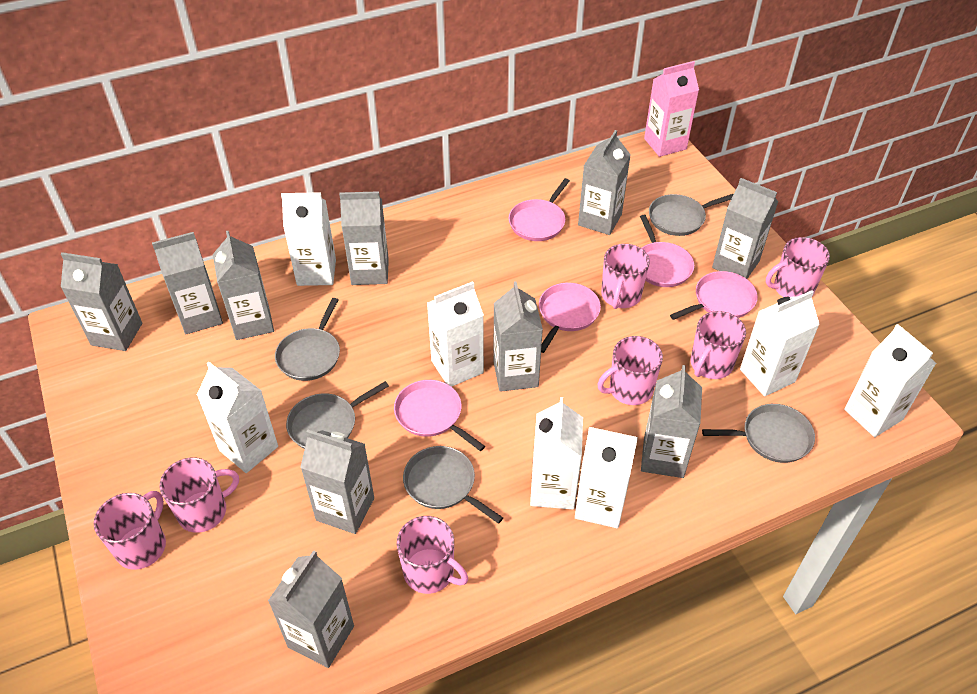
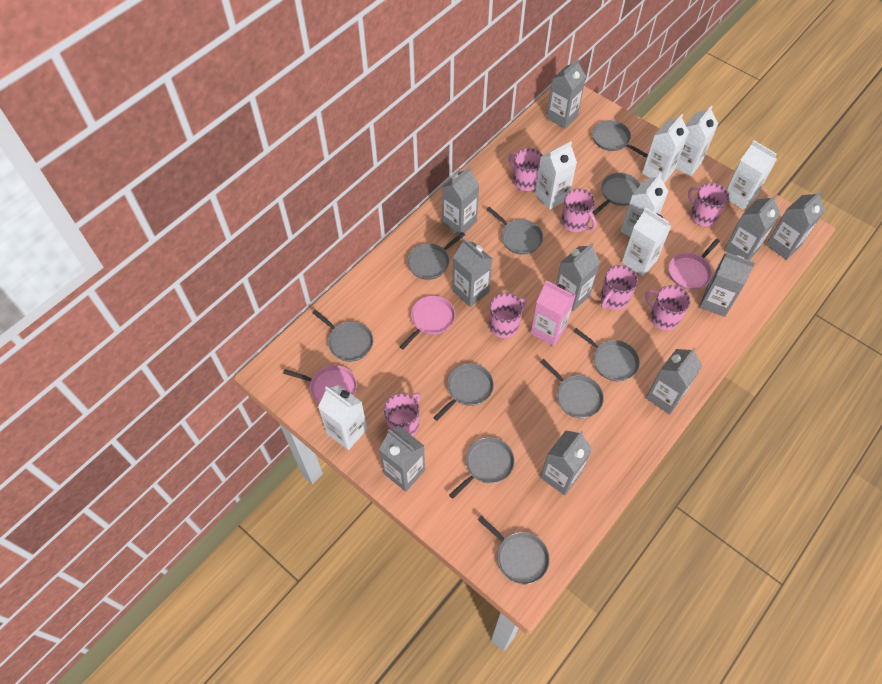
grey pan: [275,298,340,381] [286,381,389,449] [403,446,503,524] [649,194,734,236] [702,404,815,463] = 5 -> [312,310,373,362] [407,232,465,280] [433,363,494,421] [449,437,515,499] [477,516,550,585] [486,207,543,255] [541,359,604,418] [574,328,640,381] [592,120,648,157] [592,173,640,215] = 10
pink pan: [394,380,485,451] [509,178,570,241] [539,283,601,353] [640,215,694,287] [670,271,758,320] = 5 -> [283,365,357,404] [399,296,455,349] [669,239,720,290] = 3

